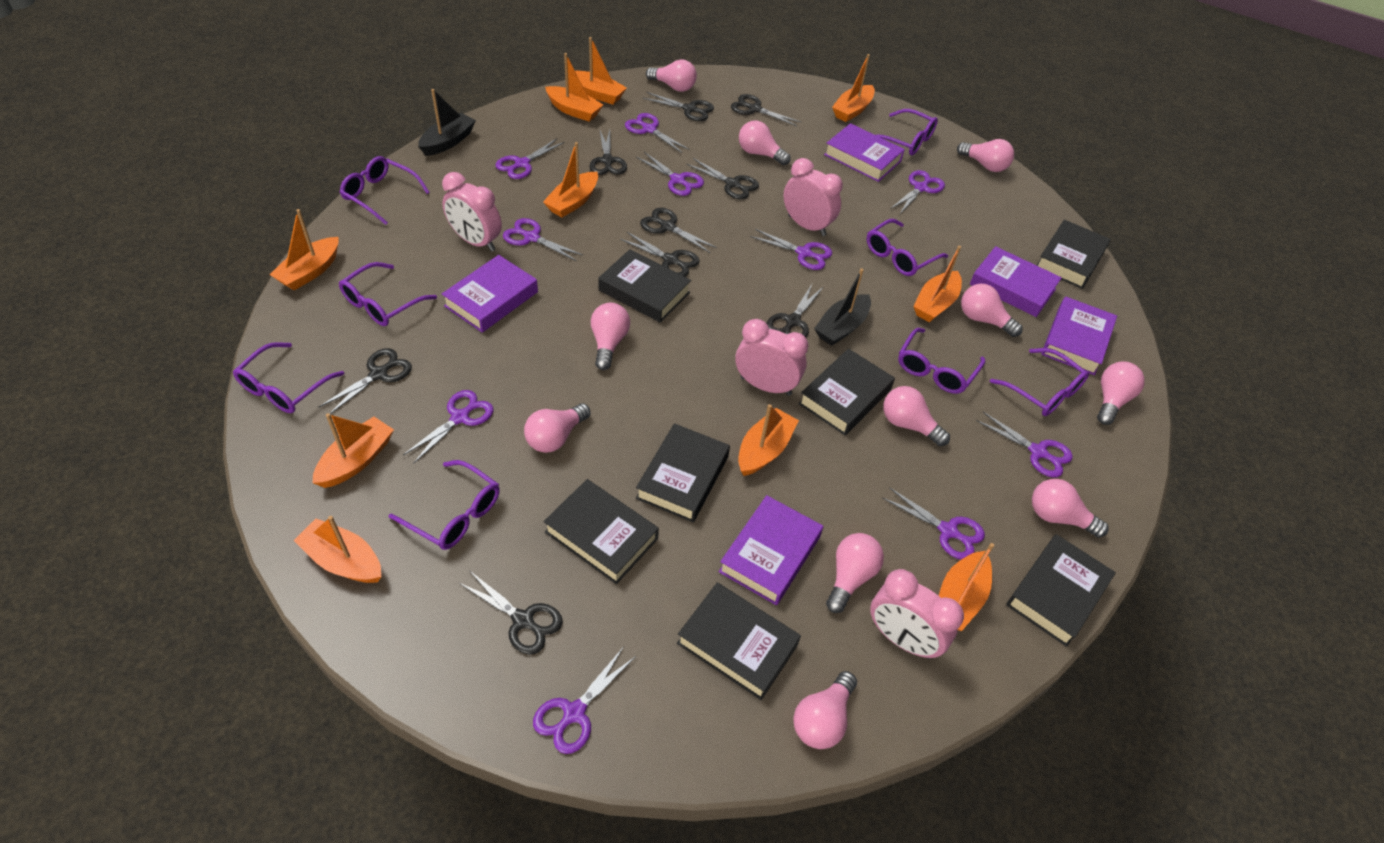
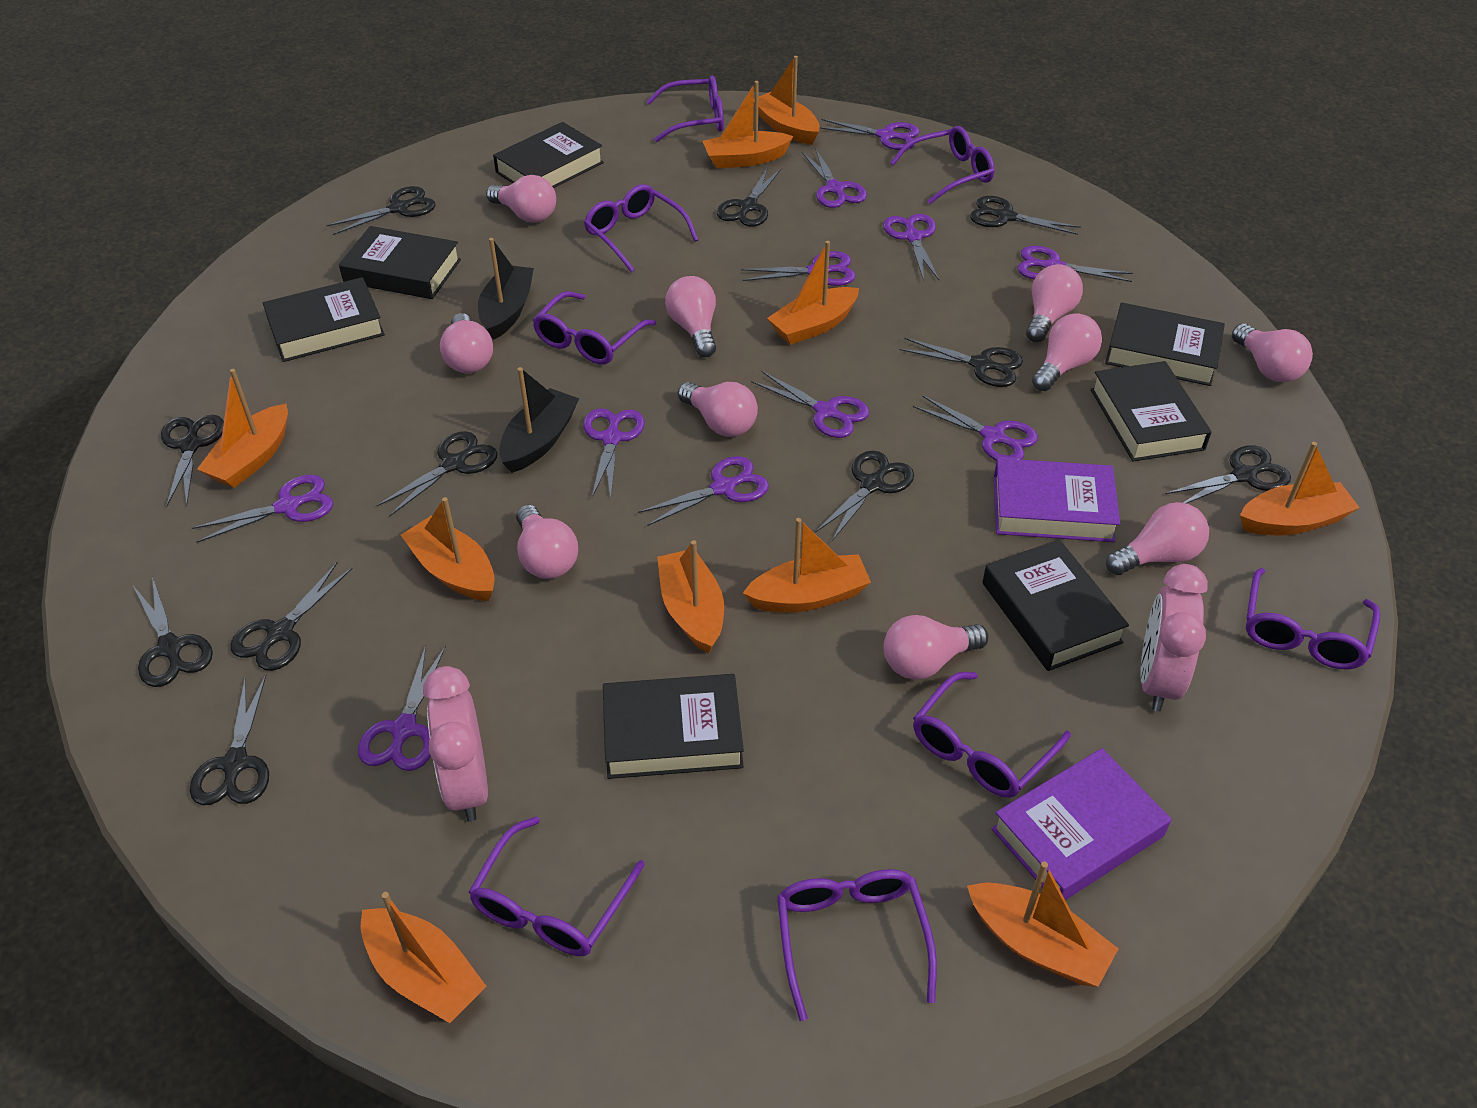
black scissors: [318,348,412,414] [458,570,563,655] [590,129,627,175] [620,232,700,277] [640,208,717,253] [643,92,714,121] [687,158,759,199] [731,94,801,126] [766,284,824,337] = 9 -> [134,576,213,687] [161,414,224,507] [190,675,269,805] [230,562,353,671] [326,186,435,235] [377,431,497,517] [717,167,782,227] [815,451,914,542] [900,338,1023,387] [970,196,1081,235] [1165,445,1291,503] = 11
pink clock: [442,172,502,251] [735,319,808,396] [783,158,843,236] [870,569,964,659] = 4 -> [423,666,488,822] [1140,564,1208,712] = 2
pink light bulb: [524,403,591,453] [591,303,630,370] [646,59,697,92] [739,121,791,165] [793,671,857,749] [826,533,884,613] [883,386,950,446] [957,139,1014,172] [961,284,1023,337] [1032,479,1108,538] [1097,362,1145,425] = 11 -> [440,313,493,373] [486,175,556,223] [516,505,578,579] [665,276,716,357] [678,382,758,437] [884,615,988,680] [1026,264,1083,342] [1032,313,1102,391] [1106,502,1209,575] [1232,324,1313,382] = 10
purple book: [442,255,538,333] [719,495,823,605] [824,123,905,182] [970,246,1062,317] [1041,296,1117,375] = 5 -> [991,748,1171,900] [994,458,1120,542] = 2
purple scissors: [403,390,493,464] [496,138,565,179] [503,218,583,261] [533,648,636,754] [625,113,690,153] [636,152,704,196] [750,229,832,270] [883,487,985,560] [890,170,945,215] [976,412,1073,478] = 10 -> [192,475,333,543] [358,645,446,771] [583,408,645,499] [638,456,769,526] [741,251,856,286] [751,371,869,438] [802,148,867,208] [819,119,920,150] [883,214,939,281] [913,395,1038,461] [1017,246,1133,282] = 11

